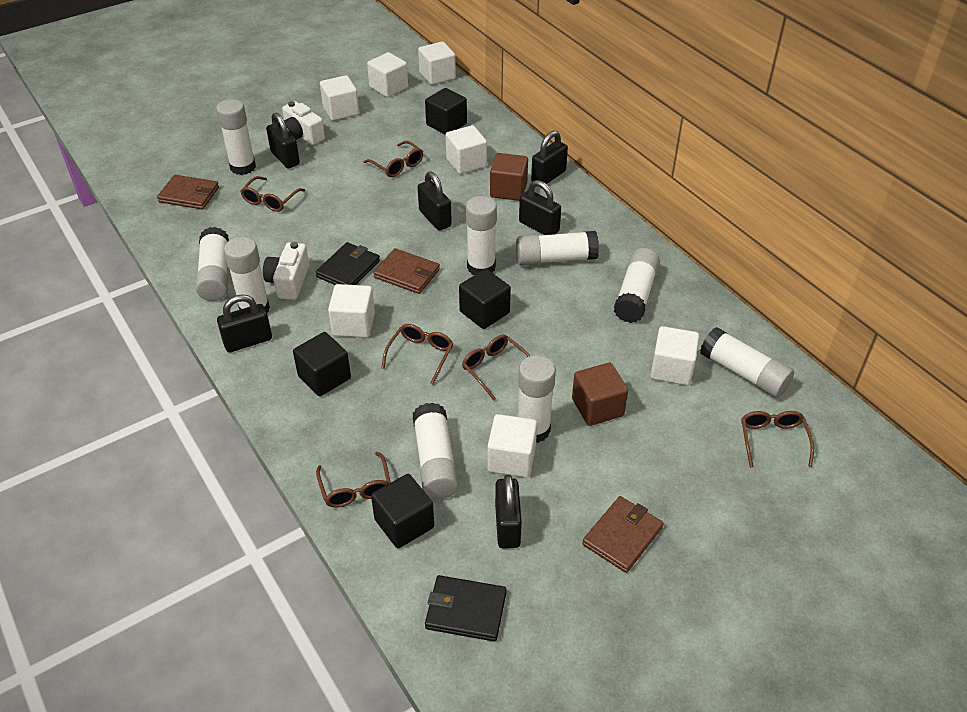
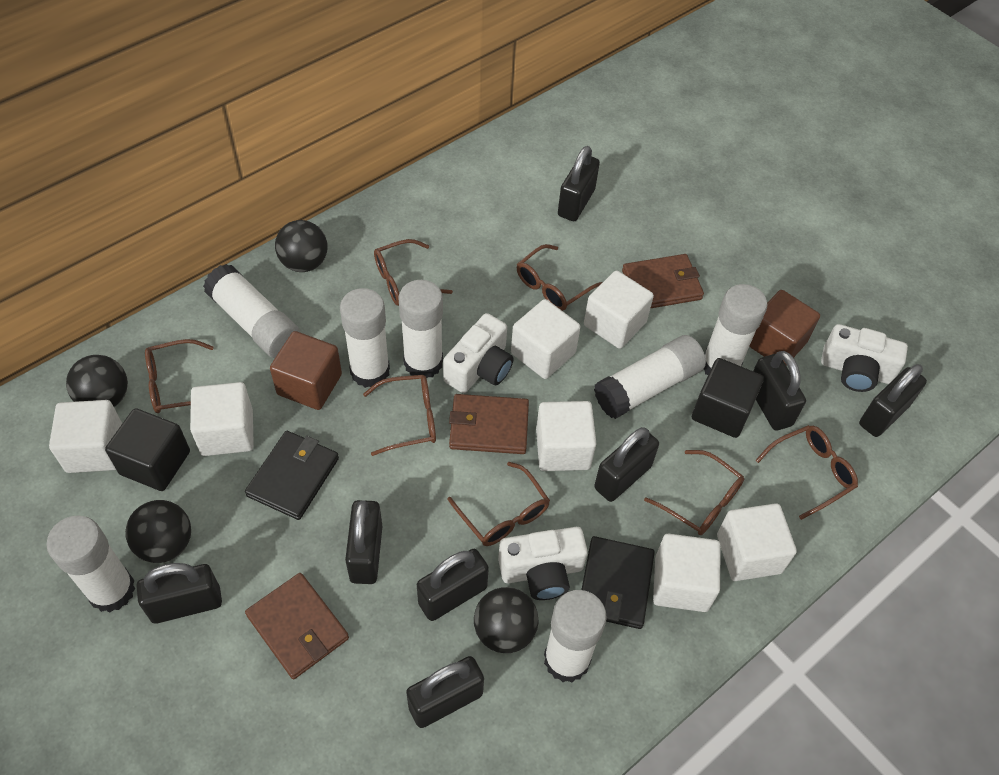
black ball: none = 0 -> [66,355,128,407] [125,500,191,563] [275,220,327,272] [474,587,538,653] = 4
black cube: [293,332,351,396] [371,474,434,548] [425,88,467,135] [459,269,511,329] = 4 -> [105,408,190,491] [692,358,764,438] = 2
black padlock: [217,294,272,353] [266,113,300,169] [418,171,452,231] [495,474,522,549] [519,180,561,235] [531,131,568,184] = 6 -> [136,563,222,624] [345,500,383,584] [406,656,484,728] [417,549,489,621] [558,146,600,221] [594,427,659,502] [753,351,806,431] [859,364,927,437] = 8
brown glasses: [240,176,305,212] [316,452,391,508] [364,141,423,177] [381,324,453,384] [462,335,530,401] [741,411,814,468] = 6 -> [145,339,214,413] [363,375,436,456] [374,239,453,306] [447,462,550,546] [517,244,602,311] [644,450,744,535] [756,425,858,520] = 7
white camera: [263,242,309,300] [282,101,325,145] = 2 -> [443,313,514,393] [498,527,588,600] [821,324,908,392] = 3
white glue stick: [196,227,229,301] [216,99,256,175] [224,237,270,312] [413,403,459,499] [466,196,497,275] [516,231,599,266] [518,355,556,443] [614,248,660,323] [700,327,794,398] = 9 -> [46,515,136,612] [203,264,300,358] [340,288,390,388] [398,280,443,378] [544,590,607,682] [594,335,706,419] [703,284,768,375] = 7

